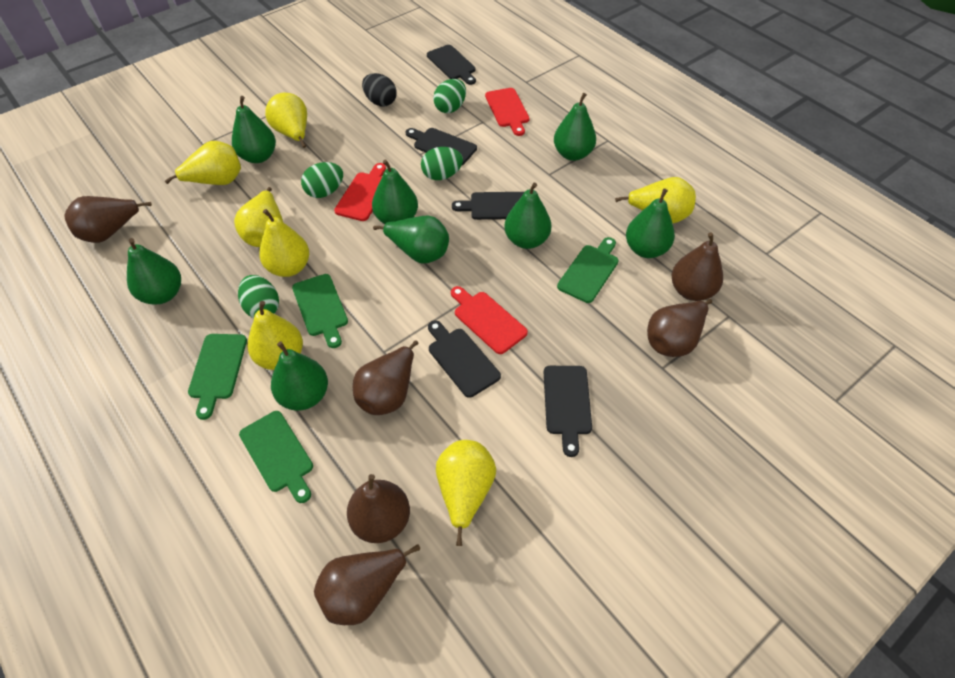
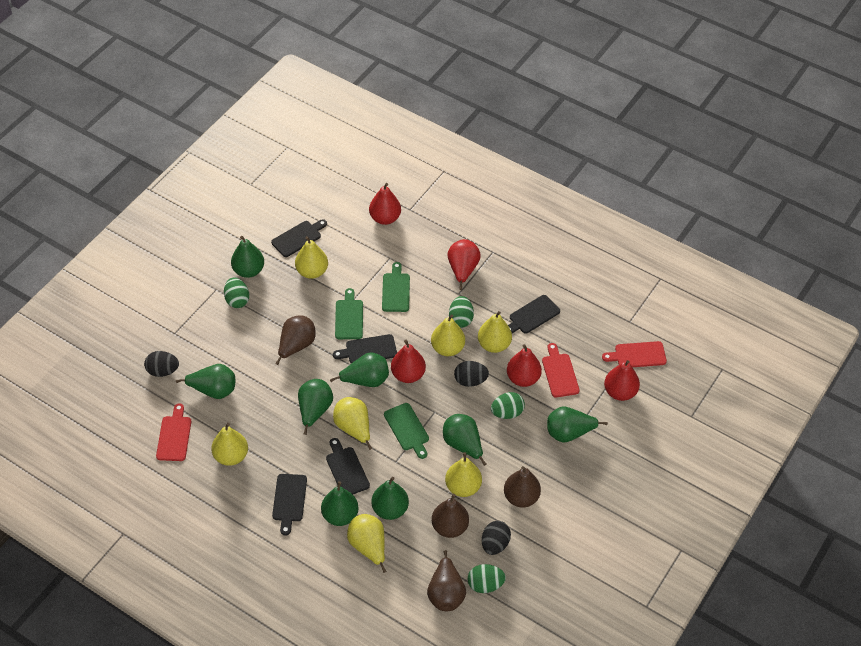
black egg: [362,73,396,106] = 1 -> [144,351,179,377] [454,361,489,387] [482,521,511,555] = 3
brown pear: [64,196,152,243] [314,544,420,625] [347,474,410,543] [353,340,418,415] [647,299,712,357] [672,232,723,301] = 6 -> [276,315,316,365] [427,550,466,611] [432,494,469,538] [504,466,541,507] = 4
green cutting board: [188,334,247,420] [239,411,313,503] [292,274,348,348] [557,237,619,303] = 4 -> [335,288,363,339] [382,262,410,312] [384,403,429,459] = 3
red pear: none = 0 -> [369,183,401,225] [391,340,426,383] [448,239,481,290] [507,344,542,387] [604,360,640,401] = 5

